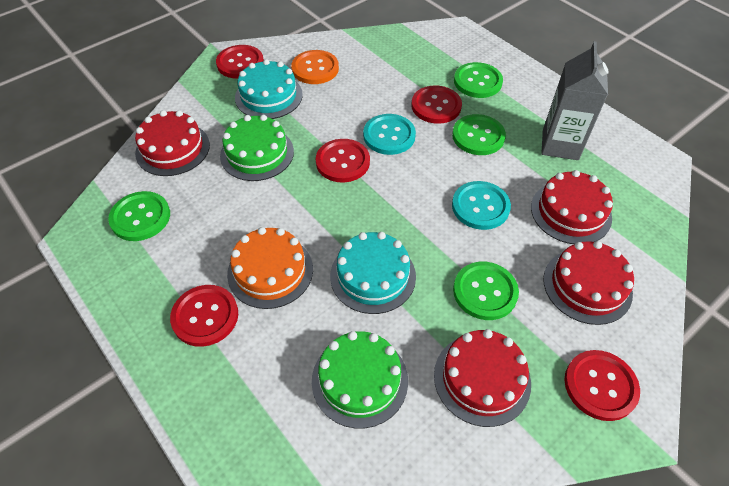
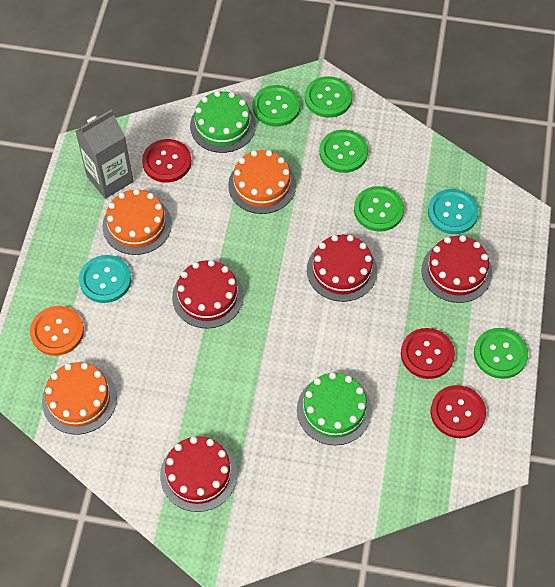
green button: [108,191,170,241] [452,114,506,155] [453,262,519,320] [454,62,503,98] = 4 -> [253,85,300,127] [305,76,352,118] [319,130,368,173] [354,186,404,232] [474,328,528,379] = 5
orange cake: [227,227,313,309] = 1 -> [42,362,117,435] [103,189,172,255] [228,150,296,214] = 3
red button: [170,285,238,347] [216,45,264,79] [316,139,370,182] [412,86,462,124] [564,350,640,421] = 5 -> [142,139,191,183] [401,328,455,379] [431,385,486,438] = 3
turquoise cake: [235,59,303,119] [330,232,416,314] = 2 -> none = 0

